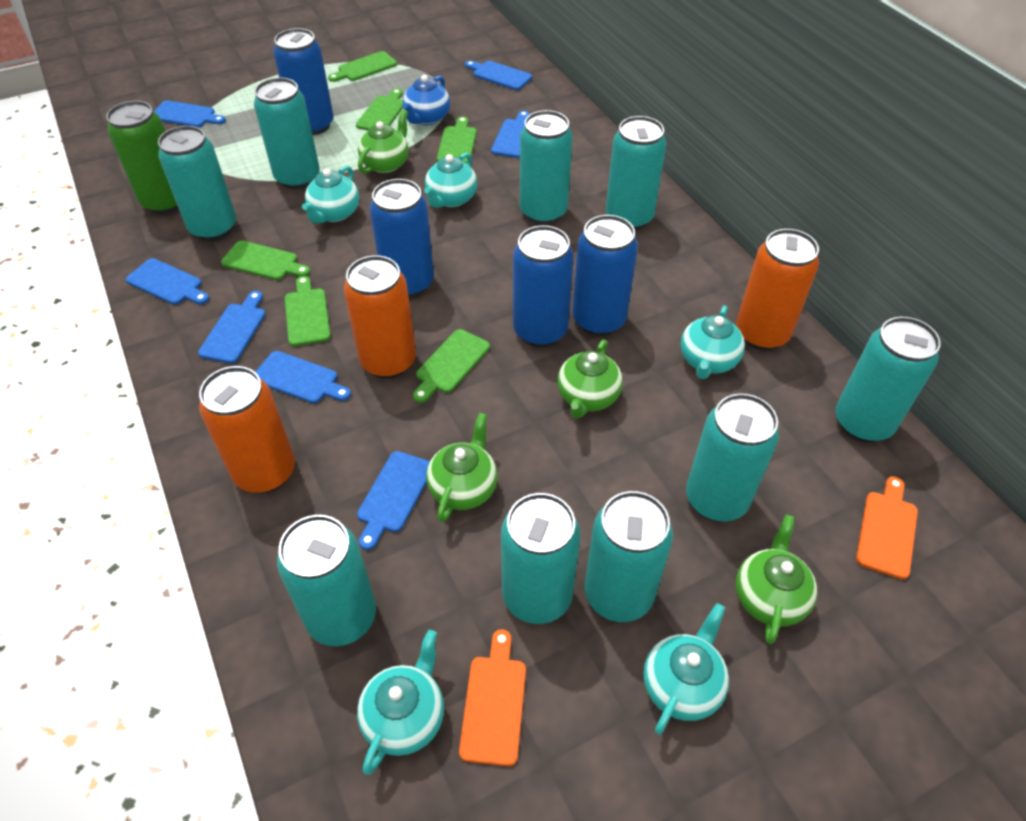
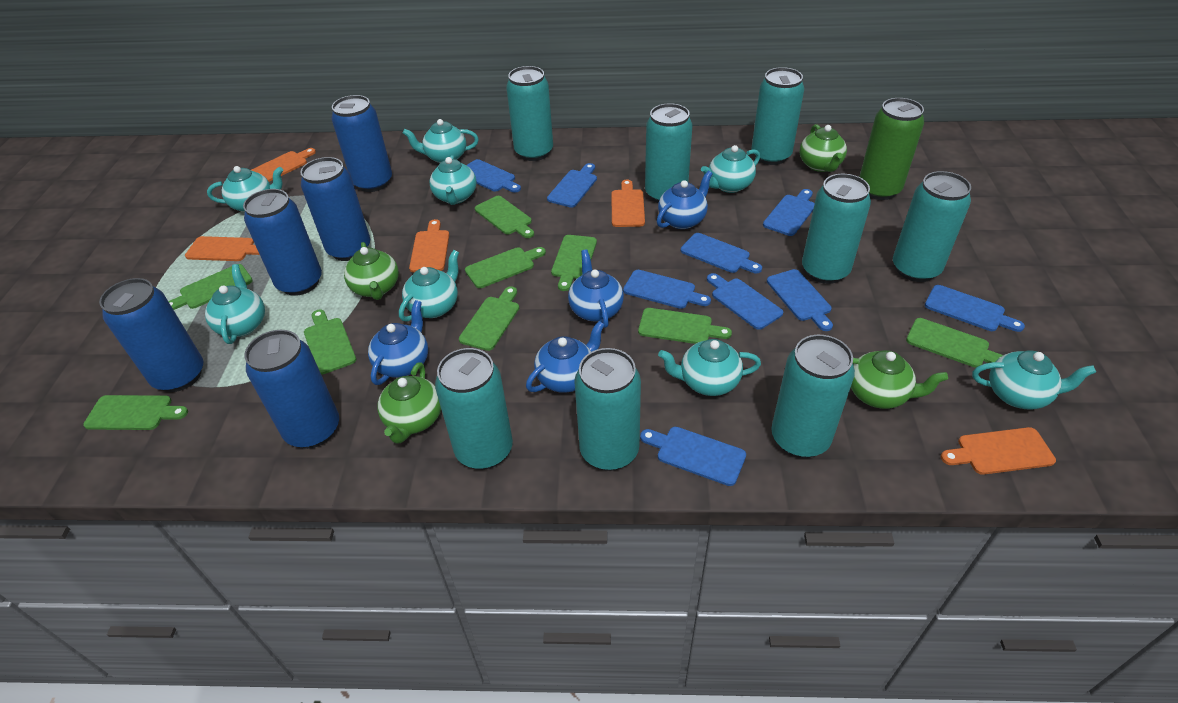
blue can: [273,28,333,135] [370,179,434,298] [513,225,574,347] [572,215,638,336] = 4 -> [99,278,203,392] [243,189,322,296] [244,330,339,449] [301,157,370,261] [332,95,392,192] = 5
blue cutting board: [126,258,209,305] [154,100,226,127] [198,291,266,364] [256,351,351,404] [357,451,430,550] [465,60,532,90] [491,111,530,158] = 7 -> [466,159,521,193] [547,163,597,208] [623,270,711,309] [640,427,746,486] [681,233,762,273] [707,273,783,330] [763,189,815,236] [767,269,833,331] [925,285,1025,332] = 9
blue teapot: [402,75,450,125] = 1 -> [368,300,428,385] [526,321,605,393] [568,249,624,328] [657,171,713,229] = 4
green cutting board: [221,240,310,280] [285,276,331,346] [328,51,397,82] [356,88,403,130] [413,329,490,403] [437,116,476,164] = 6 -> [83,395,188,430] [168,264,253,310] [304,309,356,375] [459,286,519,351] [465,247,546,288] [475,196,534,238] [551,235,597,291] [638,308,732,344] [906,318,1003,368] = 9
orange can: [199,366,295,493] [344,255,416,379] [736,229,819,351] = 3 -> none = 0
orange cutting board: [459,629,526,766] [856,476,918,580] = 2 -> [185,236,260,261] [251,148,316,182] [409,219,449,273] [611,179,645,227] [941,427,1056,475] = 5
turquoise can: [158,126,236,241] [254,78,320,189] [277,515,376,646] [501,493,580,624] [520,110,573,225] [585,491,673,622] [606,116,667,230] [686,394,779,522] [836,317,941,442] = 9 -> [435,348,513,470] [506,66,553,161] [574,348,641,471] [645,103,692,203] [751,67,804,165] [771,335,855,458] [802,174,871,284] [893,171,971,282] = 8
turquoise teapot: [302,166,359,224] [357,630,444,775] [424,153,477,208] [643,603,729,735] [681,305,745,379] = 5 -> [205,264,265,344] [207,166,283,212] [399,250,459,322] [403,119,479,163] [430,155,477,205] [658,339,761,396] [701,145,760,193] [972,350,1096,410] = 8

